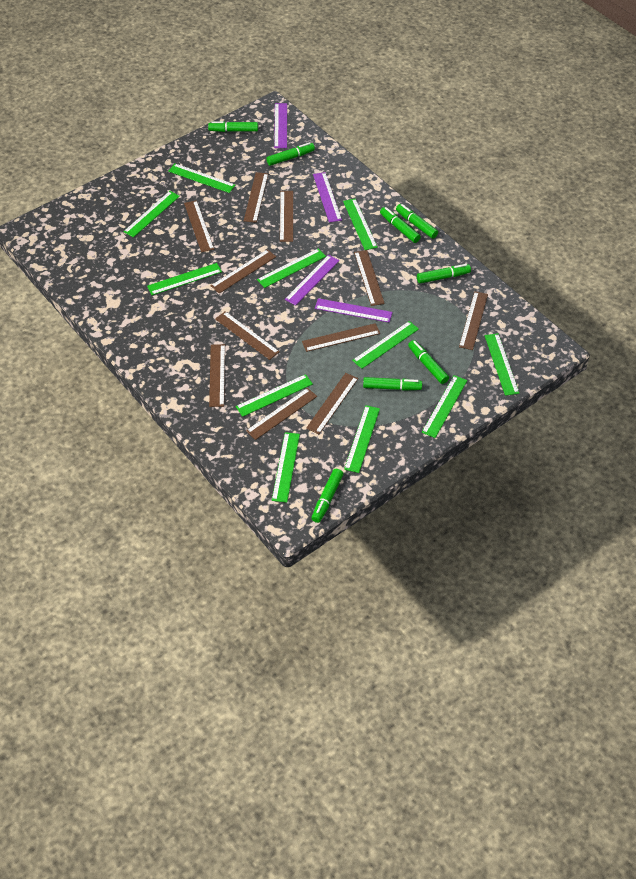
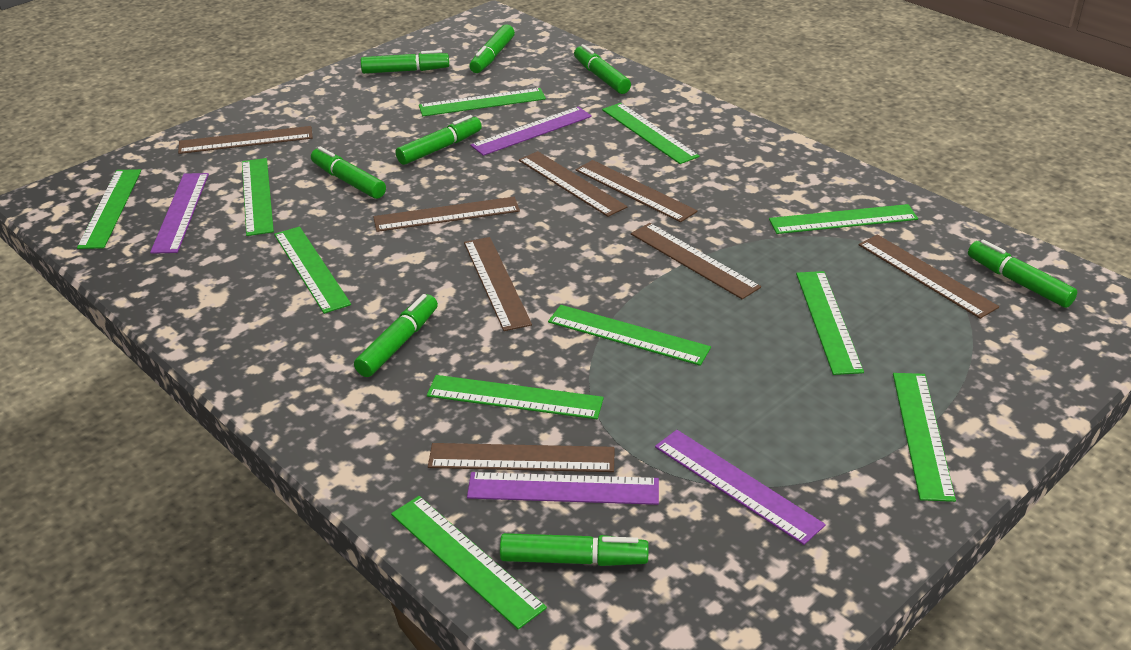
brown ruler: [184,200,214,252] [209,344,225,407] [211,249,276,294] [215,311,280,360] [244,172,268,223] [246,388,317,440] [280,191,293,242] [302,323,380,352] [306,373,358,434] [354,250,385,306] [459,291,488,350] = 11 -> [178,126,313,154] [373,197,520,232] [428,443,615,472] [464,237,532,331] [519,151,627,217] [576,160,697,222] [631,223,761,299] [859,235,999,319] = 8

